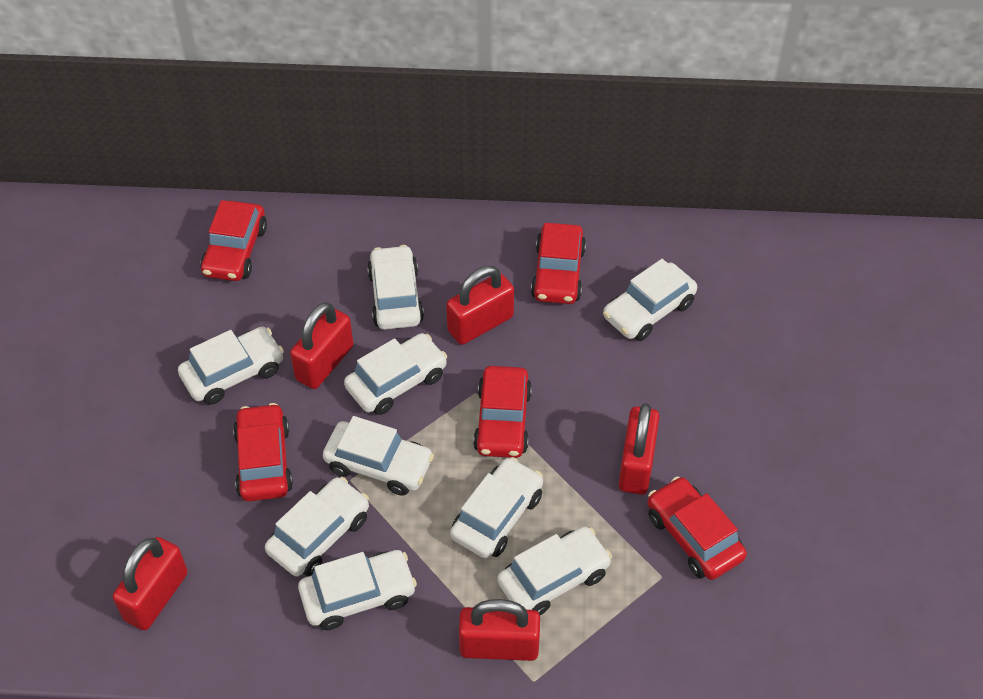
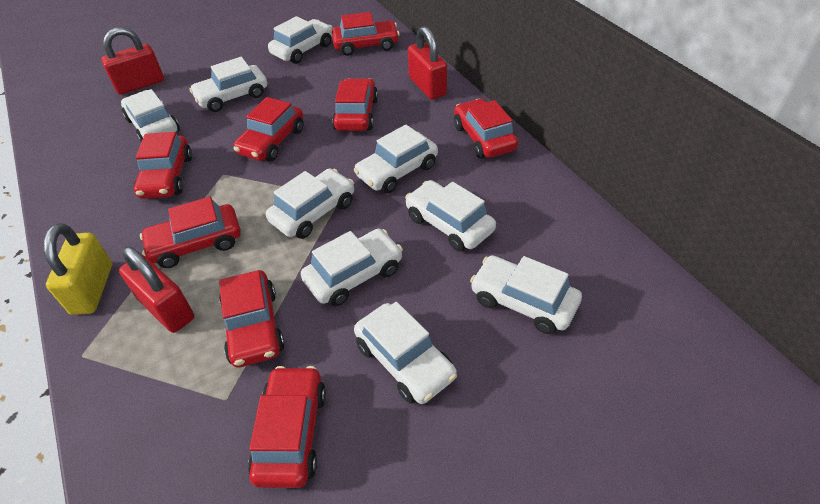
red car: [200,200,267,281] [233,403,293,501] [473,366,532,458] [531,223,586,304] [648,476,747,580] = 5 -> [134,132,192,199] [140,197,241,268] [219,270,285,367] [233,97,304,161] [248,366,326,488] [332,12,400,56] [332,78,378,131] [454,99,518,159] = 8
red padlock: [113,537,188,630] [290,302,353,389] [446,266,514,345] [459,599,540,661] [618,403,660,495] = 5 -> [101,27,164,95] [119,247,194,333] [408,26,447,100] = 3
yellow padlock: none = 0 -> [44,223,112,315] = 1

